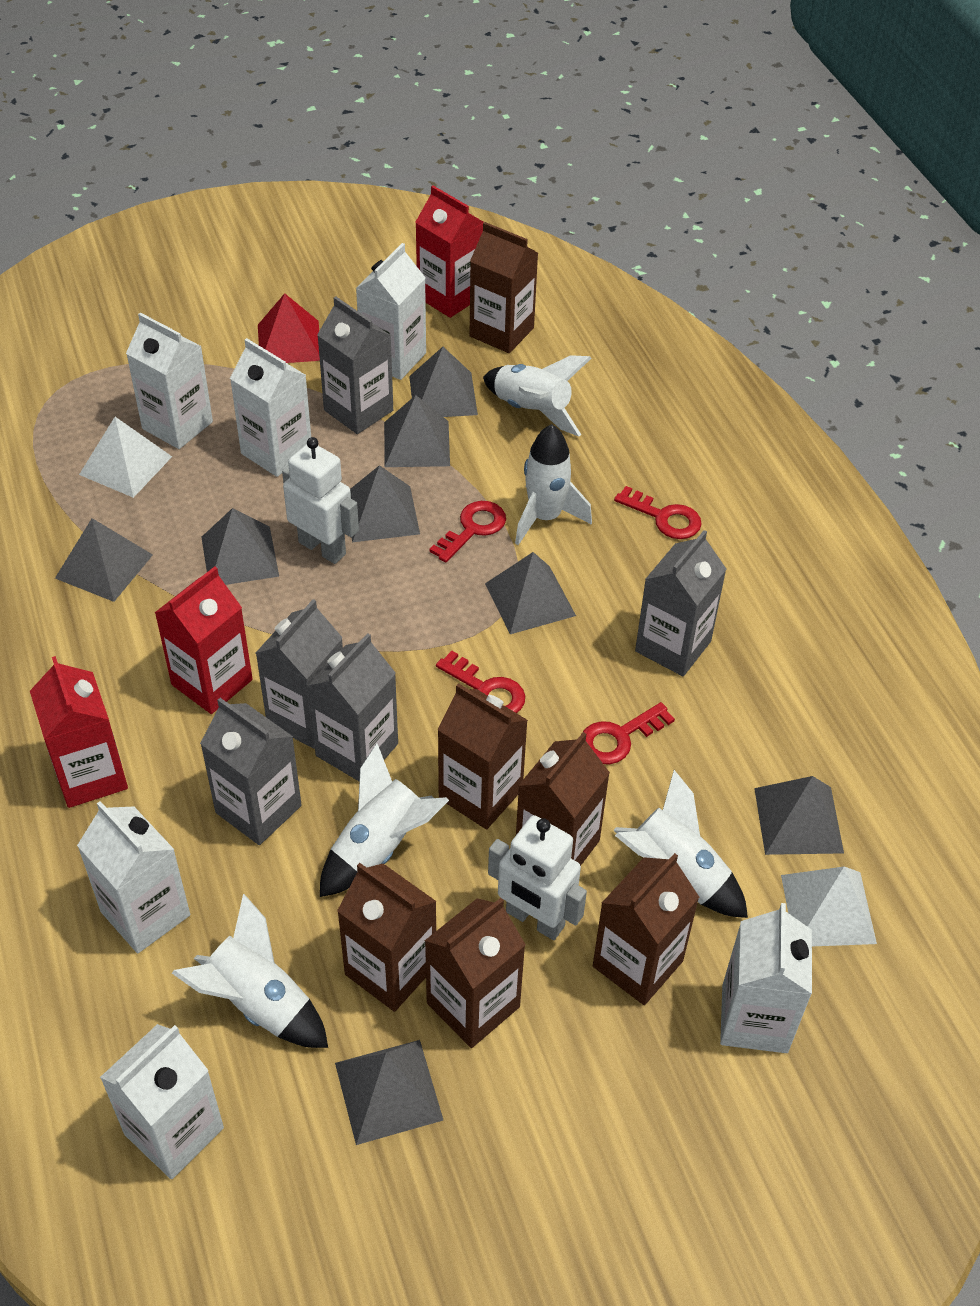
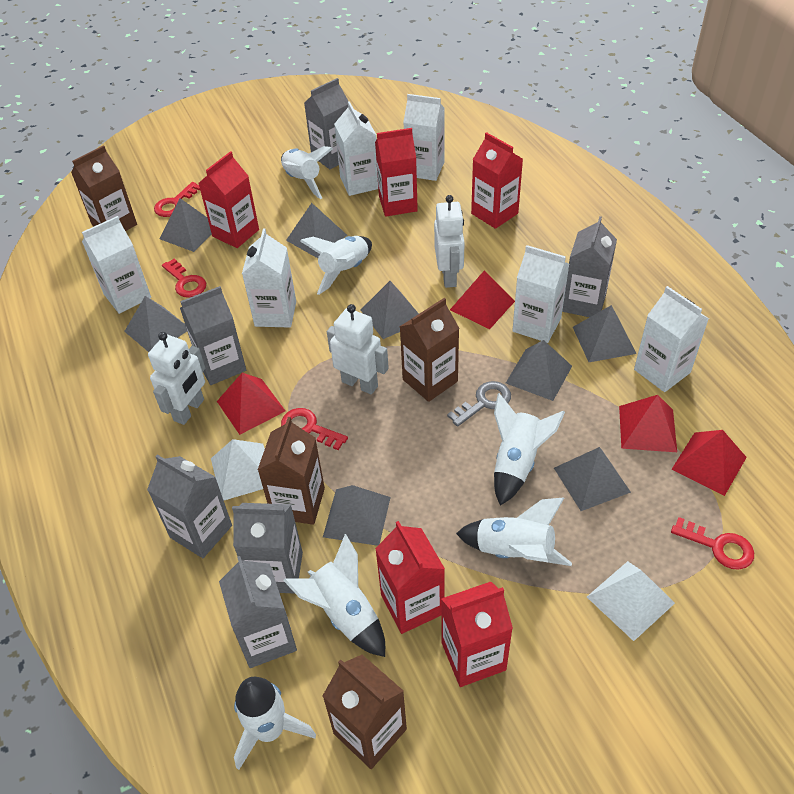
brown carton: [337,863,437,1012] [425,898,526,1048] [437,683,528,829] [470,222,538,353] [516,732,610,866] [593,853,699,1005] = 6 -> [71,145,137,231] [258,417,325,525] [323,655,407,769] [400,298,460,402] = 4
grey carton: [200,698,302,845] [256,599,343,749] [307,633,398,781] [317,297,393,434] [635,530,726,676] = 5 -> [147,455,232,558] [180,286,246,385] [219,556,297,668] [232,503,303,594] [304,78,349,169] [562,216,617,317] = 6
grey key: none = 0 -> [447,381,511,427] = 1
red carton: [30,656,128,808] [155,566,253,714] [415,186,483,318] = 3 -> [199,151,259,248] [375,128,418,217] [375,521,445,634] [441,582,513,687] [471,132,523,229] = 5
red pyramid: [258,293,320,363] = 1 -> [217,373,285,435] [450,270,515,329] [619,395,677,452] [671,430,747,496] = 4
white robot: [282,437,359,564] [488,815,587,940] = 2 -> [148,332,205,425] [327,304,389,395] [434,195,465,288] = 3
white rocket: [172,894,328,1048] [320,743,449,897] [483,355,592,436] [515,424,592,545] [613,770,748,918] = 5 -> [234,677,316,770] [281,146,333,199] [283,534,385,657] [300,236,372,295] [456,497,572,566] [494,393,565,505] = 6

